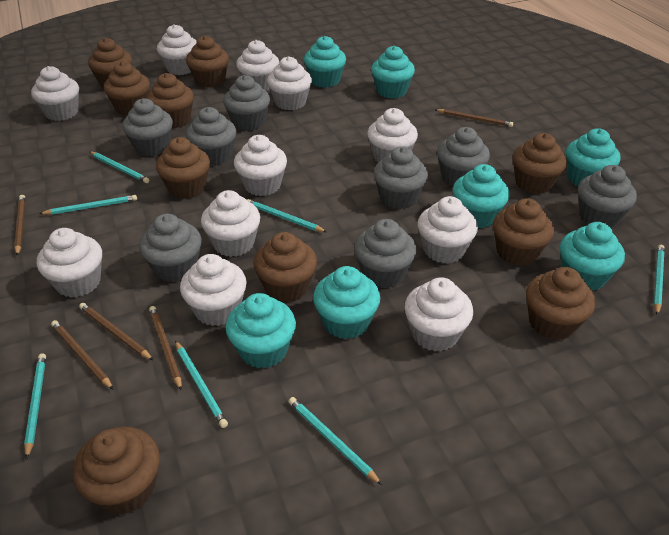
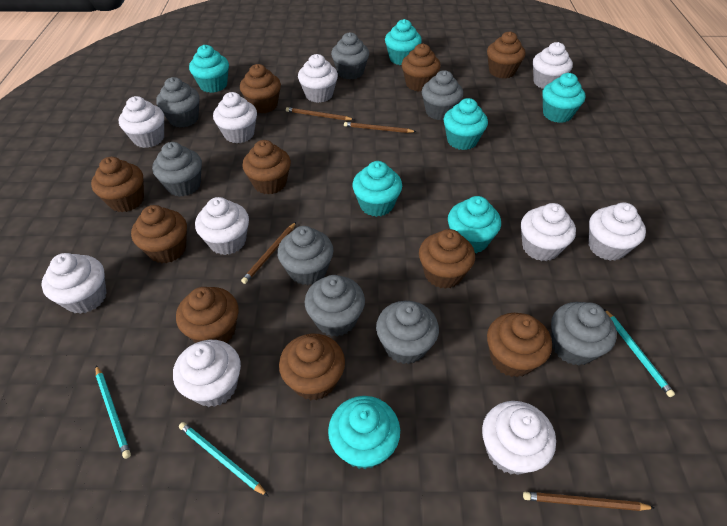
brown pencil: [14,195,25,256] [51,320,113,389] [79,303,153,360] [149,306,182,391] [435,109,513,127] = 5 -> [241,222,296,284] [286,107,354,120] [344,122,416,133] [523,492,655,511] = 4
turquoise pencil: [24,353,46,460] [40,195,137,215] [89,151,149,183] [175,341,228,428] [247,199,327,232] [288,397,382,485] [654,245,665,315] = 7 -> [96,365,131,459] [179,422,268,496] [604,309,675,397] = 3
white cupcake: [31,66,79,121] [37,228,102,298] [157,24,197,75] [180,254,247,326] [201,190,260,257] [234,135,287,196] [236,40,279,91] [267,56,312,110] [367,108,418,162] [405,277,473,351] [418,196,478,264] = 11 -> [42,253,107,314] [119,96,164,148] [173,340,241,407] [195,197,249,255] [213,92,257,143] [298,54,338,103] [482,401,556,475] [521,203,576,261] [533,42,573,89] [588,203,646,261] = 10

